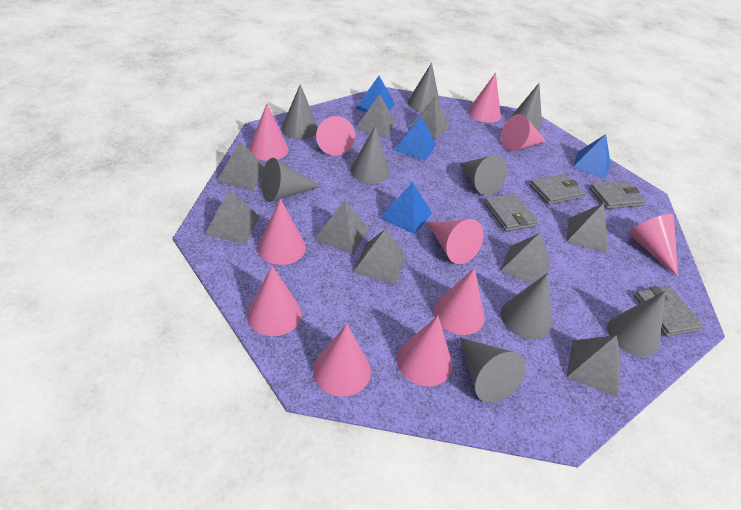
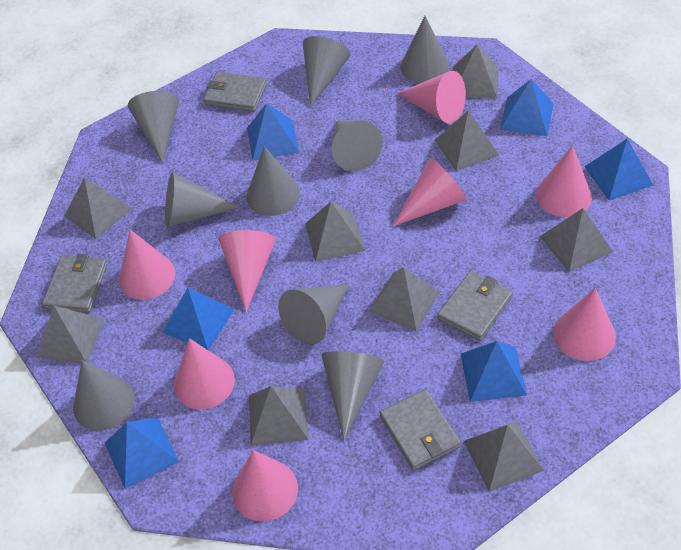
blue pyramid: [355,76,395,112] [380,182,432,234] [394,116,436,161] [573,134,610,178] = 4 -> [105,417,179,489] [162,288,234,350] [247,103,299,160] [461,341,527,402] [500,79,554,136] [585,139,653,200] = 6
pink cone: [247,266,302,336] [249,104,289,161] [258,199,306,265] [313,324,371,397] [316,116,355,156] [397,316,452,386] [428,219,483,264] [433,267,485,335] [468,73,501,123] [501,114,546,151] [629,214,678,277] = 11 -> [119,230,175,300] [174,338,235,409] [218,230,276,312] [232,450,298,521] [393,158,467,226] [397,71,466,123] [536,145,592,217] [553,288,616,361] = 8

